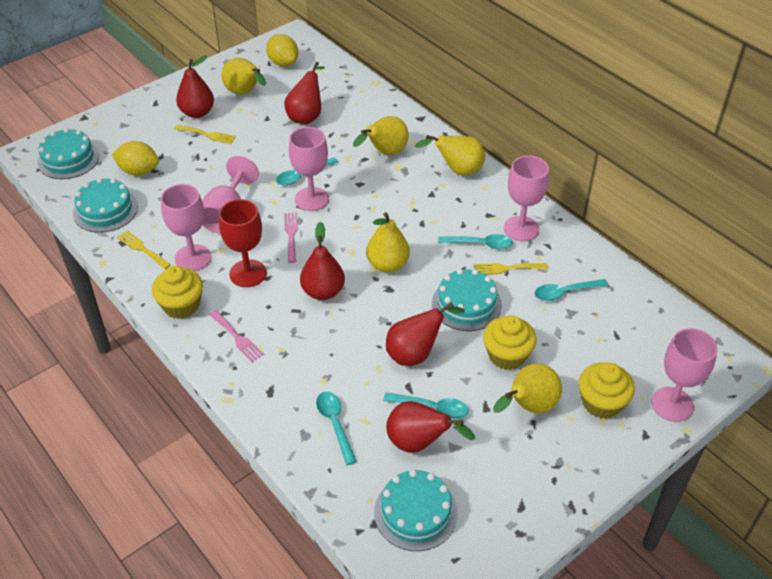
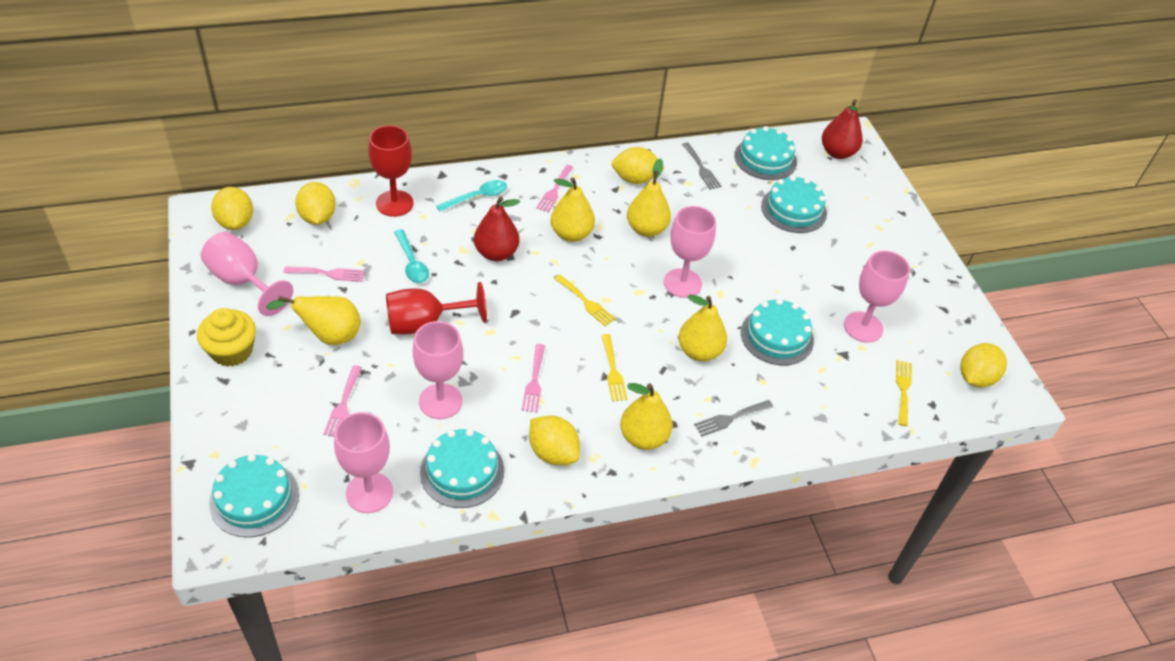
grey fork: none = 0 -> [682,143,721,190] [694,400,773,437] = 2
pink fork: [209,310,264,362] [284,212,298,263] = 2 -> [283,266,365,282] [323,365,362,437] [522,344,545,413] [536,165,574,213] = 4
red goblet: [219,199,267,287] = 1 -> [368,125,414,217] [386,282,487,334] = 2
red pear: [176,55,214,118] [284,62,325,124] [300,222,345,300] [386,302,465,366] [386,401,475,453] = 5 -> [474,196,520,261] [822,99,863,159] = 2
turquoise cake: [37,128,99,179] [73,178,138,233] [374,469,458,551] [432,269,502,331] = 4 -> [209,454,299,537] [420,429,504,508] [734,126,797,180] [741,299,814,365] [761,176,827,233] = 5
turquoise spoon: [276,158,338,185] [316,392,357,465] [383,392,469,419] [438,234,513,249] [535,279,608,301] = 5 -> [394,229,429,283] [436,180,507,212] = 2
yellow cupcake: [152,266,203,319] [483,315,537,370] [579,362,635,419] = 3 -> [197,308,256,367] = 1
yellow lemon: [112,141,159,176] [266,34,298,66] = 2 -> [211,187,253,230] [295,182,336,225] [529,416,580,465] [612,147,664,184] [960,343,1007,388] = 5

